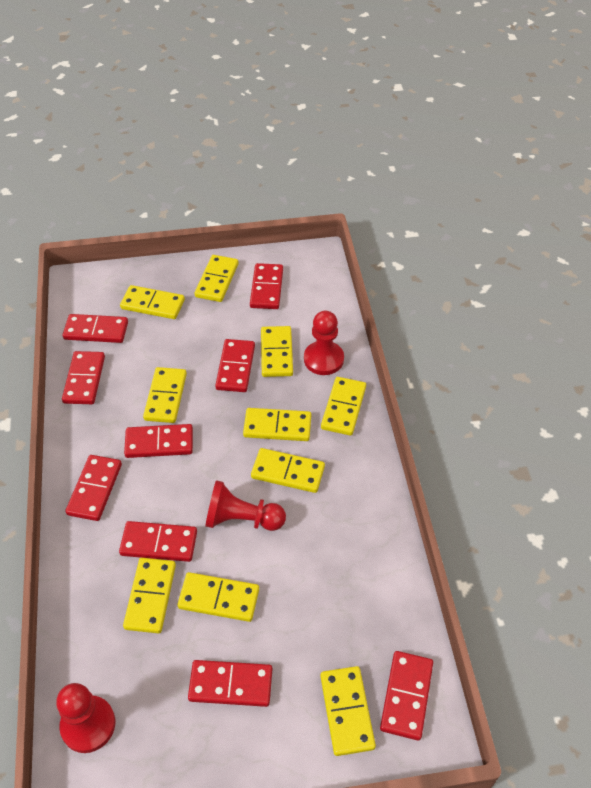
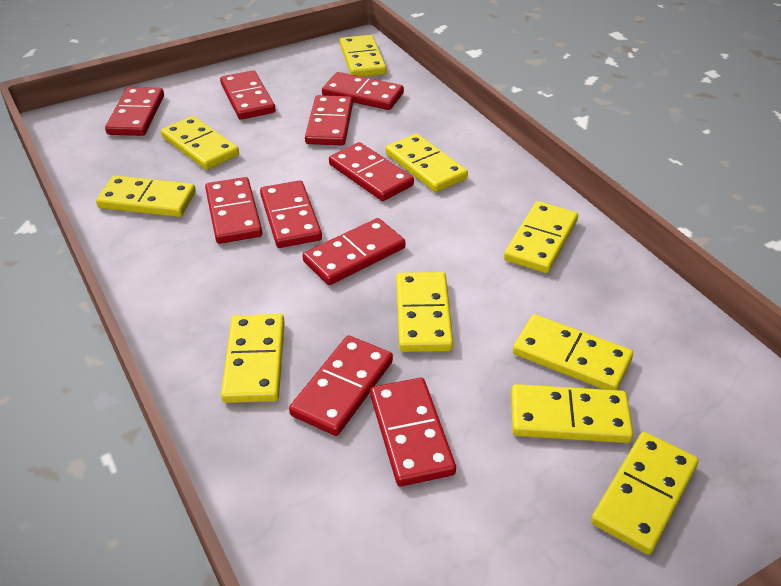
red domino: [62,351,105,404] [63,314,128,343] [65,455,122,521] [119,521,197,562] [124,424,193,458] [188,660,272,707] [215,339,255,392] [250,263,283,309] [380,651,433,741] = 9 -> [105,87,164,136] [205,177,262,244] [220,70,275,120] [260,181,322,248] [289,335,393,436] [302,218,405,285] [305,95,353,145] [322,72,404,110] [329,142,414,201] [370,378,456,486] = 10
red pawn: [56,683,115,753] [205,480,286,531] [304,311,344,375] = 3 -> none = 0

